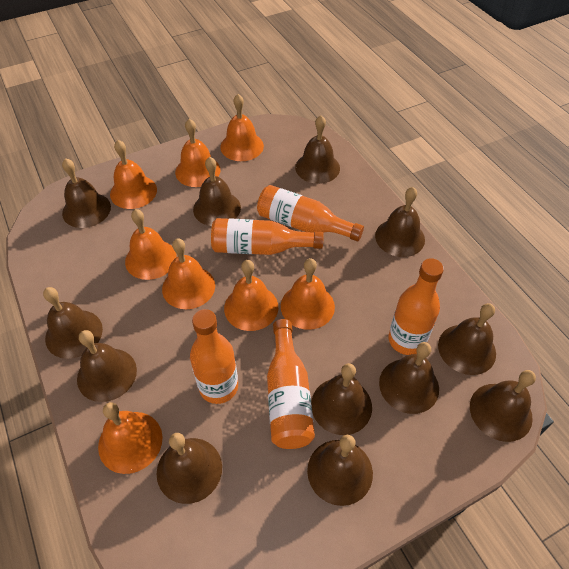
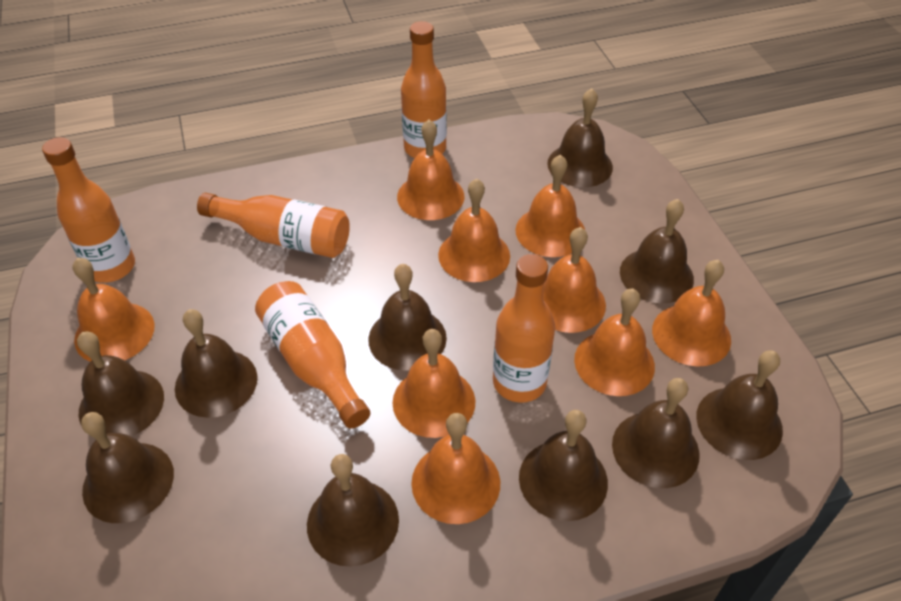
brown bell: [43,287,103,359] [62,158,111,228] [77,330,137,402] [157,433,222,504] [193,157,241,226] [295,115,340,184] [307,435,373,506] [311,363,372,435] [375,187,425,257] [379,342,439,414] [438,303,496,375] [470,370,536,442] = 12 -> [77,331,164,436] [81,412,174,523] [175,309,257,418] [307,454,399,567] [368,264,447,371] [519,410,608,521] [547,88,613,187] [612,378,700,488] [620,199,694,303] [696,351,783,460] = 10
orange bell: [98,402,163,474] [110,140,157,209] [125,209,177,280] [162,238,215,309] [175,119,220,187] [220,94,264,161] [224,260,278,331] [281,258,335,330] = 8 -> [73,258,155,362] [392,329,475,438] [397,120,464,220] [411,413,500,524] [438,178,510,282] [515,154,585,257] [543,227,606,333] [574,289,655,396] [652,260,731,367] = 9

